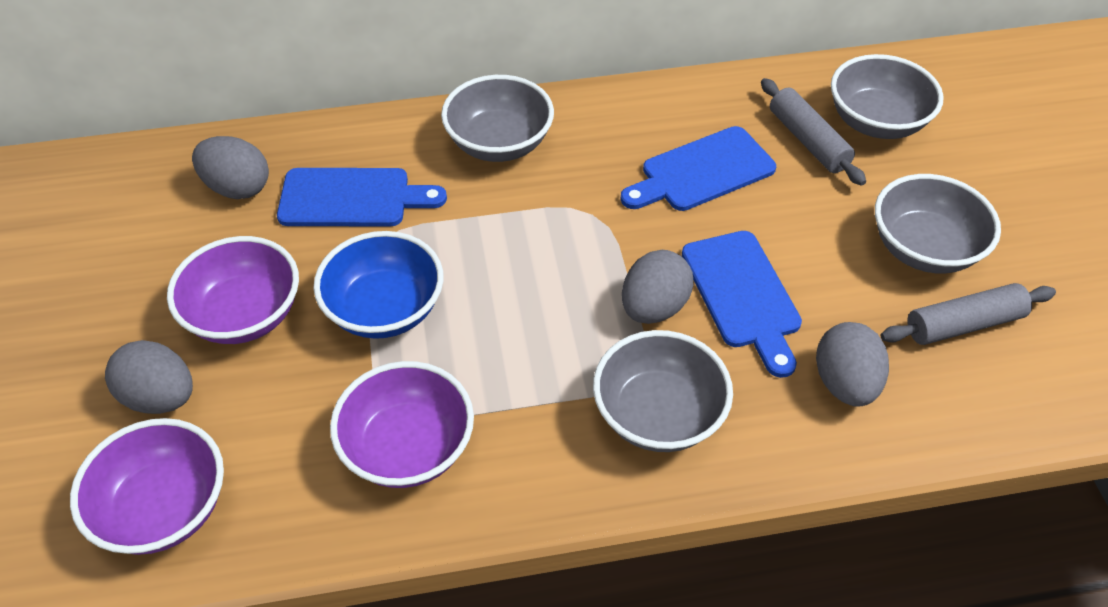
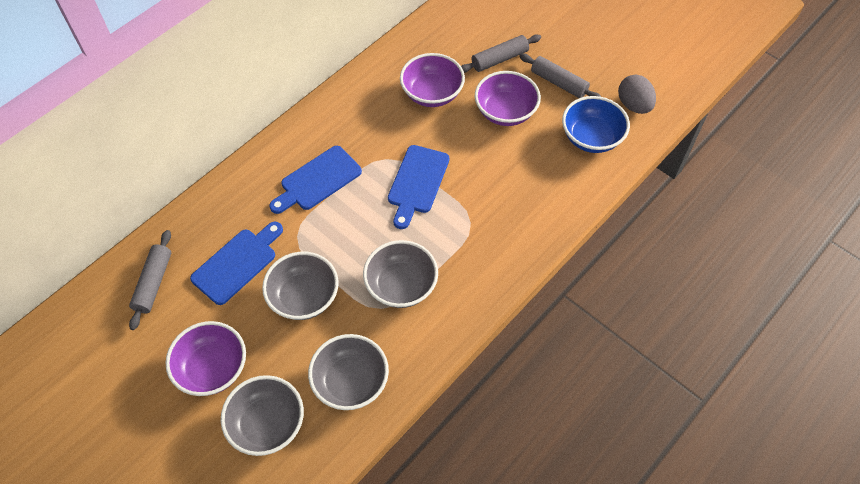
grey egg: [105,340,193,414] [192,136,269,199] [622,250,693,324] [816,322,889,407] = 4 -> [618,75,656,114] = 1
grey rolling pin: [761,78,866,186] [881,283,1056,345] = 2 -> [129,230,171,330] [461,34,541,73] [519,53,601,98] = 3

